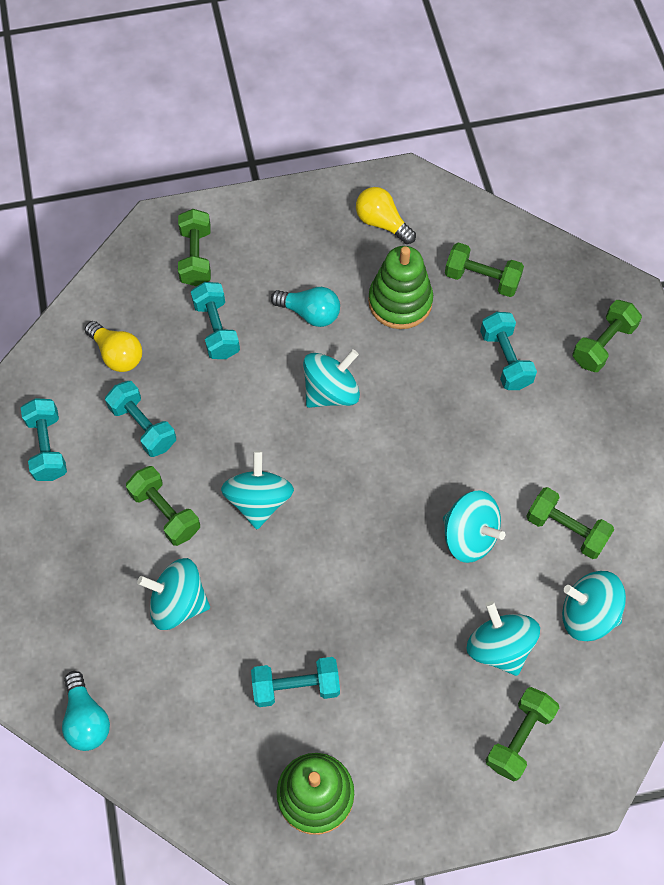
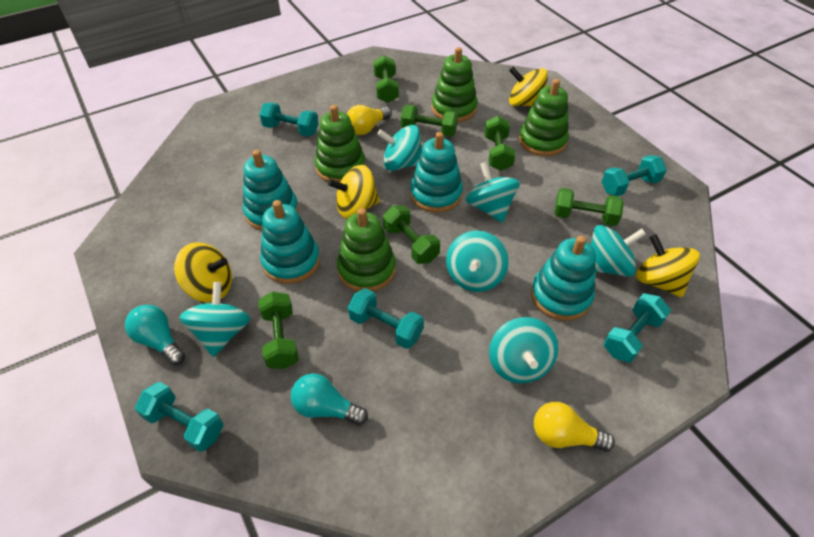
green stacking toy: [277,753,354,835] [368,246,433,329] = 2 -> [315,105,366,182] [337,208,396,291] [432,47,477,122] [519,79,569,156] = 4
turquoise stacking toy: none = 0 -> [243,150,299,231] [260,200,320,284] [410,132,463,213] [531,236,596,321] = 4
yellow spinning top: none = 0 -> [174,242,232,302] [327,165,380,219] [509,67,548,106] [636,234,700,297] = 4

